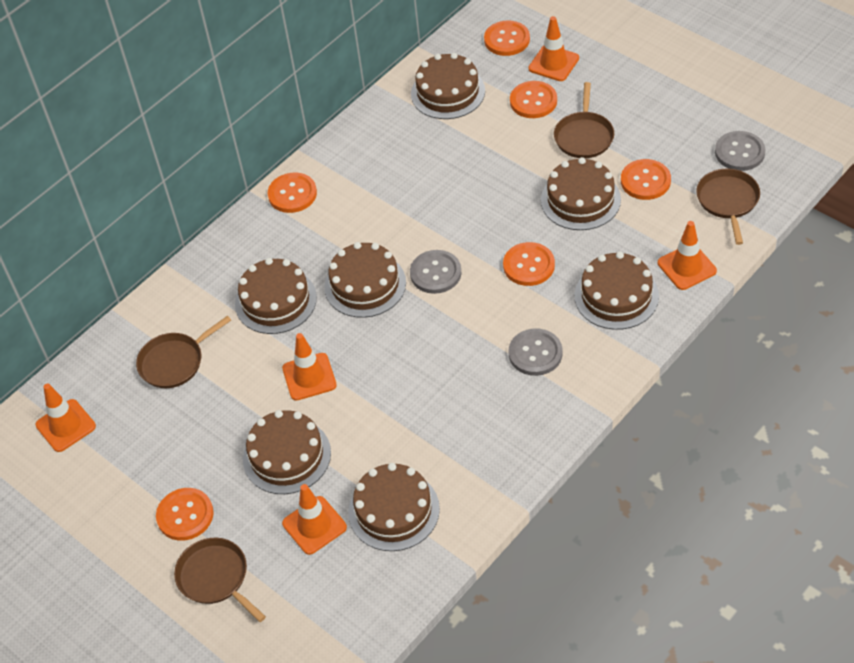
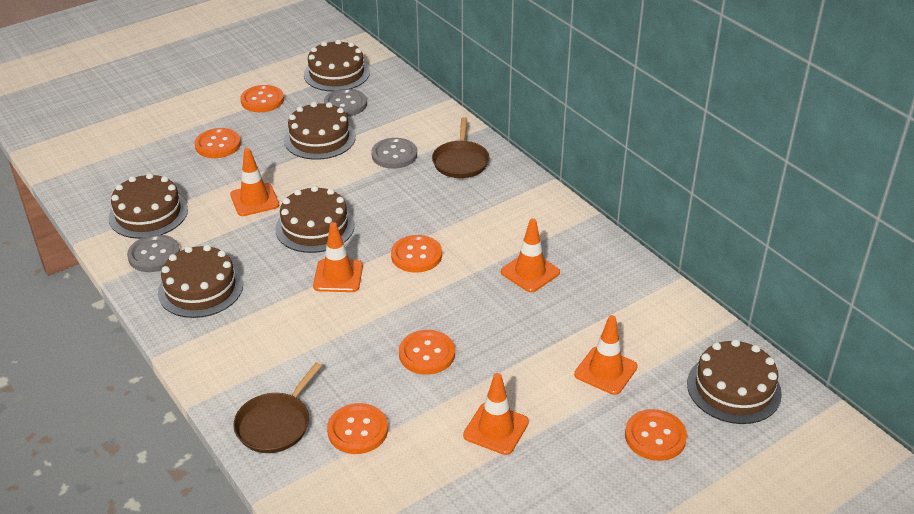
brown cake: [235,258,317,334] [243,410,331,494] [324,242,406,318] [348,463,440,551] [411,53,485,119] [541,157,621,230] [575,252,659,330] = 7 -> [109,173,188,239] [158,245,243,318] [275,186,355,253] [284,102,356,160] [304,40,370,92] [687,339,782,424] = 6
brown pan: [136,316,231,388] [174,538,266,622] [554,82,614,158] [696,169,760,245] = 4 -> [233,362,322,453] [432,117,489,178] = 2

